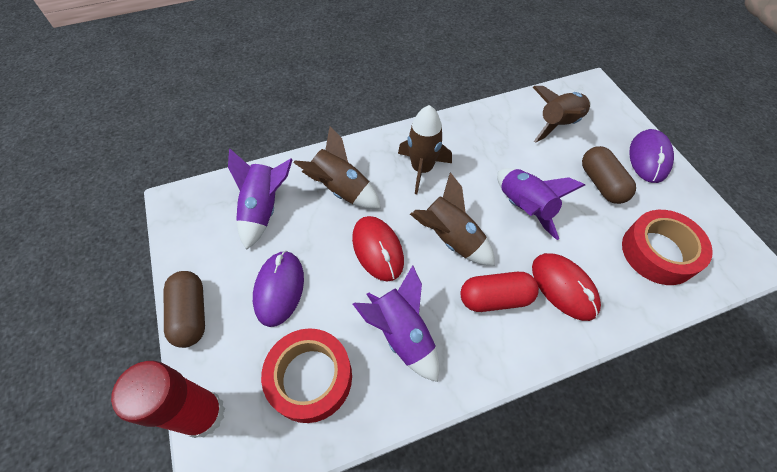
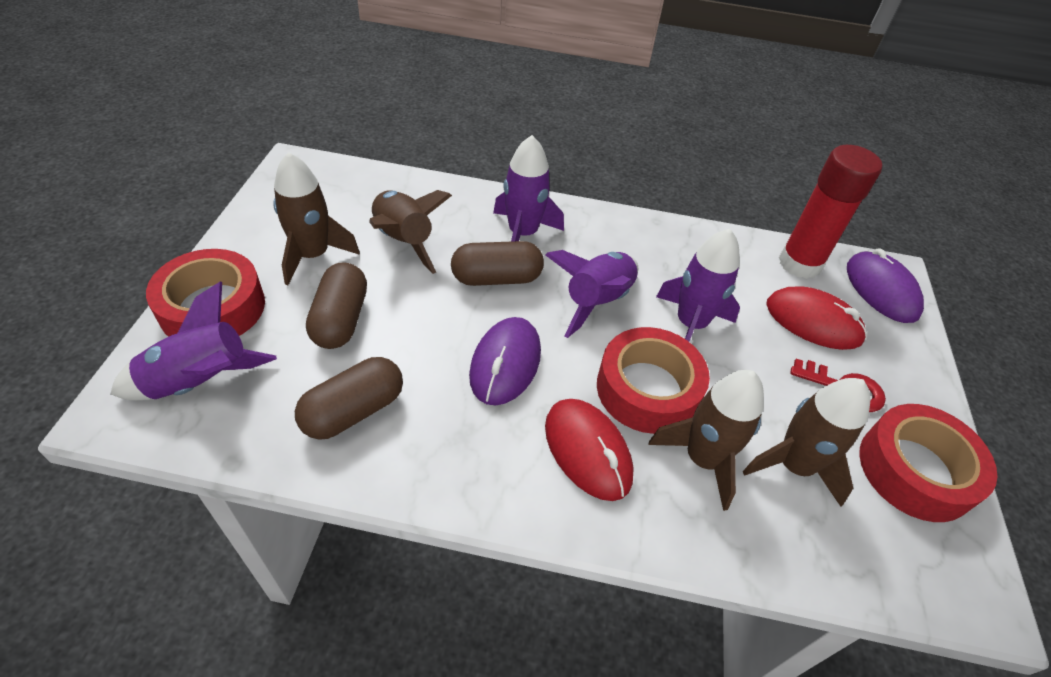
brown capsule: [164,271,205,348] [582,146,636,204] = 2 -> [295,357,403,440] [306,263,367,349] [451,241,544,286] = 3
purple rocket: [228,149,293,250] [353,265,439,382] [497,168,585,240] = 3 -> [111,282,277,400] [493,135,564,242] [545,250,638,338] [656,229,740,342] = 4
red capsule: [460,272,539,312] = 1 -> none = 0
red key: none = 0 -> [790,359,886,412] = 1
red tape: [261,328,352,423] [622,210,713,285] = 2 -> [146,249,265,337] [597,327,710,434] [859,404,998,522] = 3

